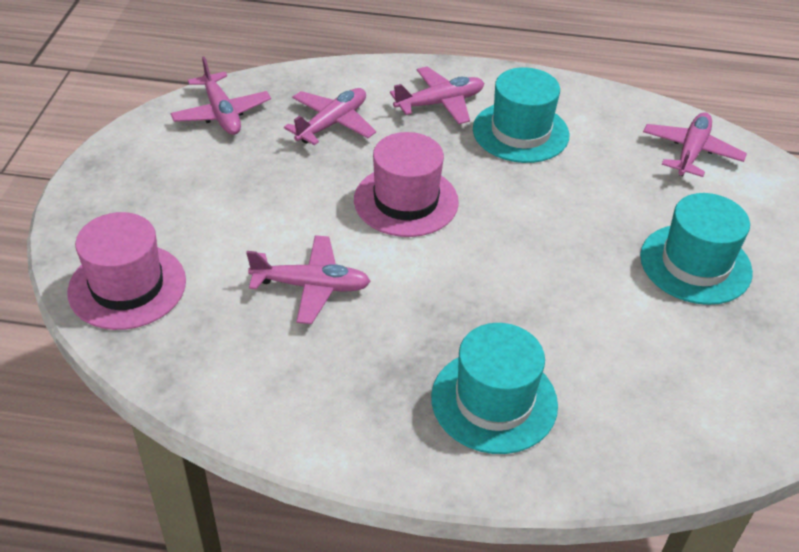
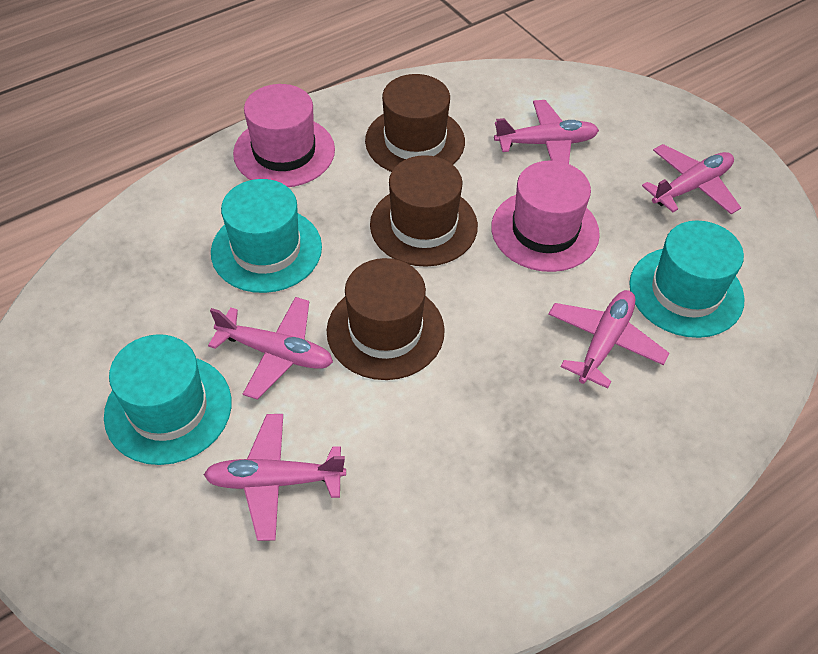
brown hat: none = 0 -> [327,258,445,380] [365,74,465,172] [370,155,478,267] = 3

